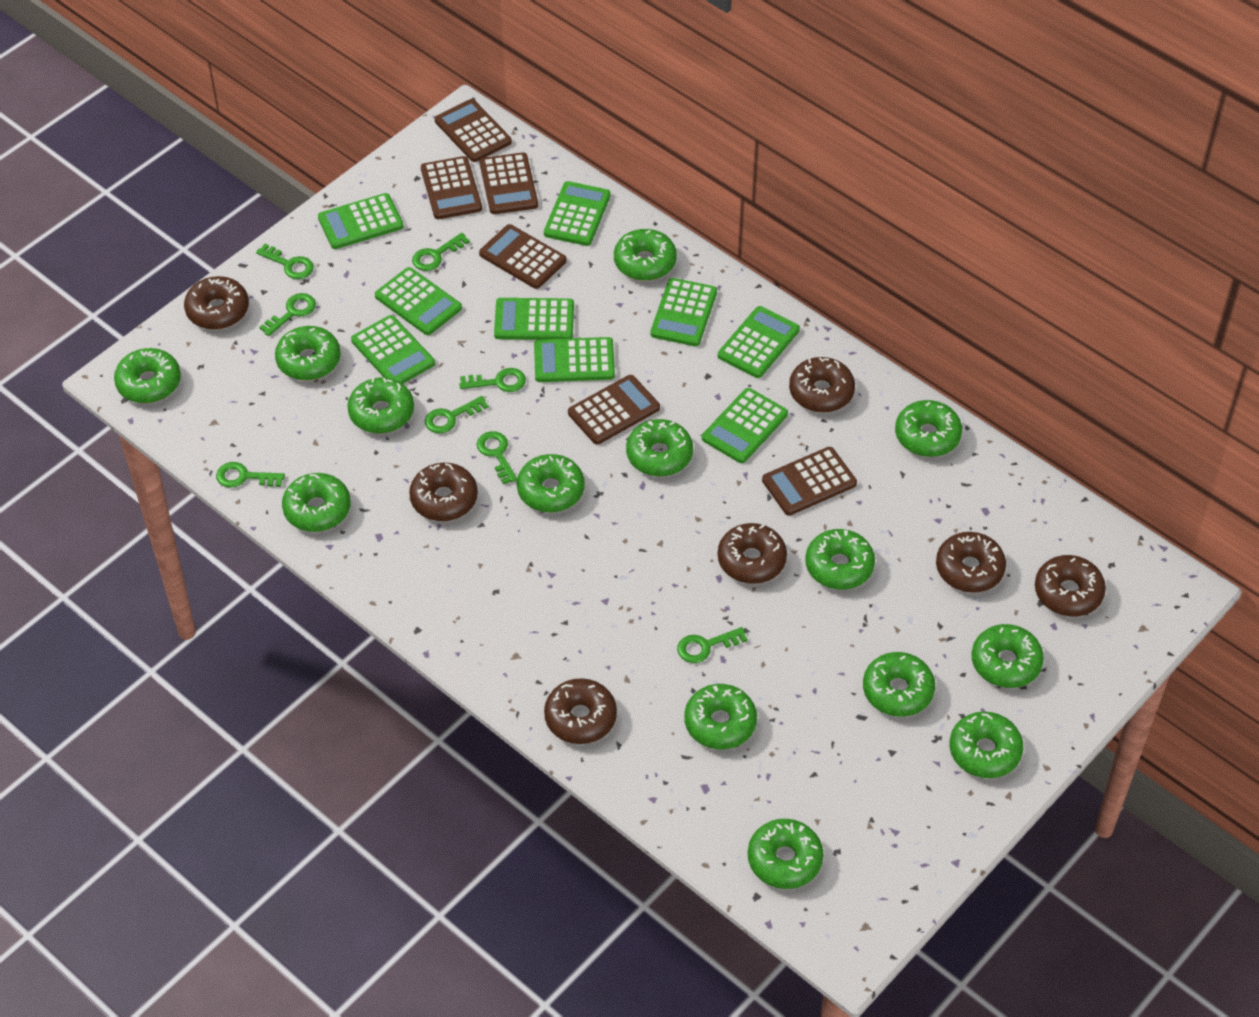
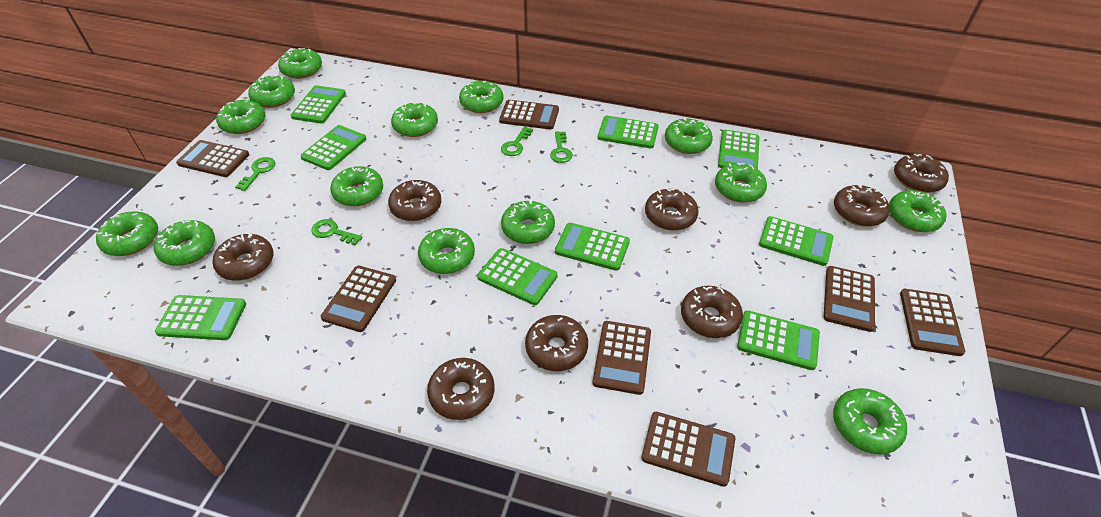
brown calculator: [421,156,482,219] [435,99,512,162] [479,152,538,214] [479,224,567,289] [568,375,660,445] [762,447,857,516] = 6 -> [176,140,249,177] [321,266,396,332] [499,100,559,129] [592,321,651,395] [641,412,735,487] [824,266,875,332] [900,289,965,356] = 7
brown donut: [184,276,249,330] [409,463,478,521] [544,678,617,744] [718,523,787,584] [789,357,855,413] [936,532,1006,593] [1035,555,1106,616] = 7 -> [213,234,274,281] [388,180,441,221] [427,358,495,420] [525,315,588,371] [645,188,699,231] [681,286,743,338] [834,185,890,226] [894,154,949,193] = 8
green key: [216,462,285,488] [256,244,314,279] [259,293,316,336] [412,233,470,271] [425,396,489,433] [459,368,526,392] [477,431,517,485] [677,627,747,663] = 8 -> [235,157,275,191] [311,219,363,245] [501,126,533,156] [550,131,573,163] = 4

